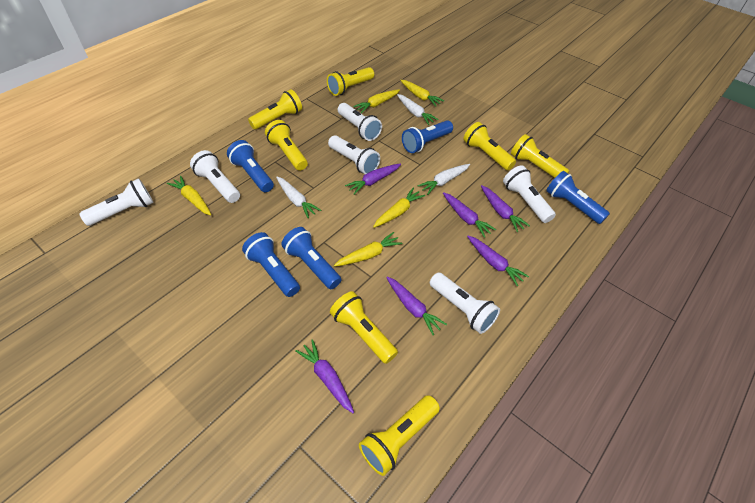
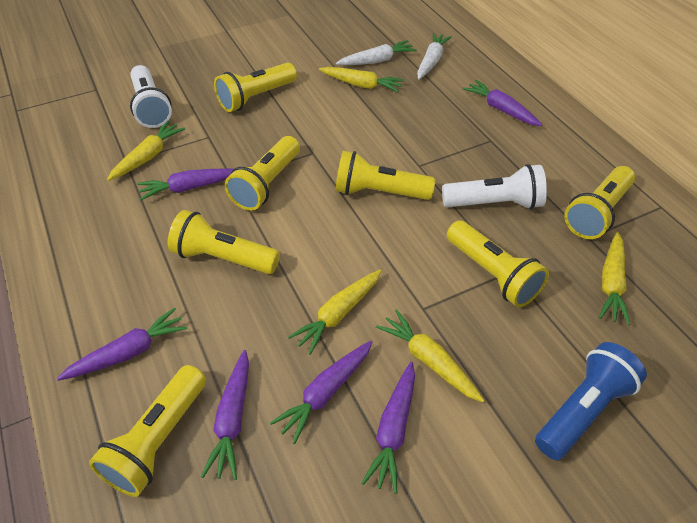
blue flashlight: [227,140,274,192] [242,232,300,297] [281,227,341,289] [402,120,453,153] [546,171,610,224] = 5 -> [535,342,647,460] = 1
white carrot: [276,177,321,218] [397,94,439,125] [417,164,470,195] = 3 -> [336,40,417,65] [417,33,452,79] = 2
white flashlight: [79,178,154,226] [190,150,240,203] [328,135,380,174] [338,103,382,141] [430,273,500,334] [503,165,556,223] = 6 -> [130,65,172,128] [442,164,547,210] = 2

